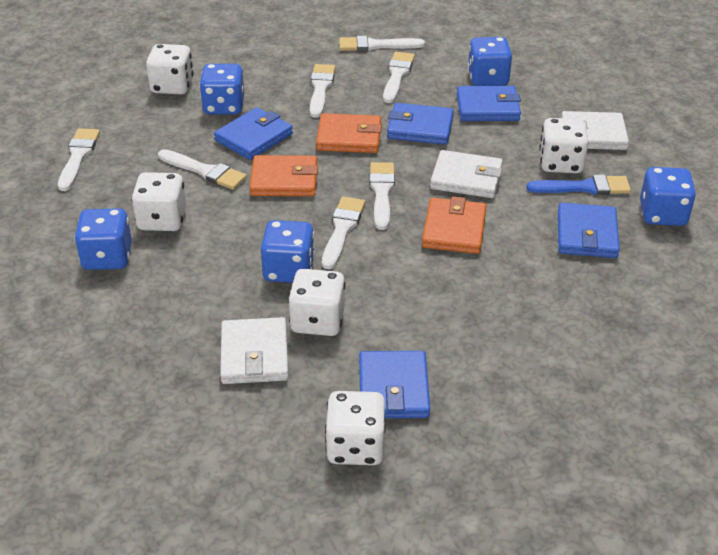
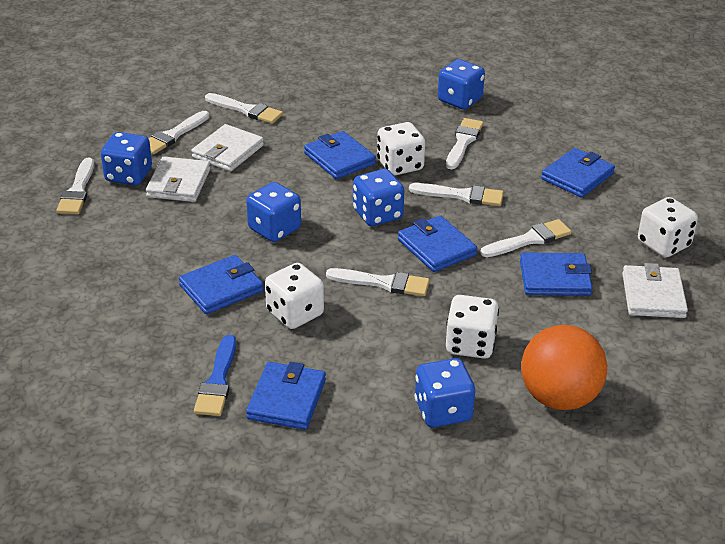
blue wallet: [214,107,293,160] [359,351,430,418] [387,103,454,145] [457,86,521,121] [558,203,620,258] = 5 -> [179,255,263,314] [246,362,326,430] [304,131,376,179] [398,215,477,272] [520,252,592,296] [541,148,615,198] = 6
orange ball: none = 0 -> [521,325,607,410] = 1
orange wallet: [249,155,318,196] [316,113,382,153] [422,196,486,254] = 3 -> none = 0
white dice: [131,172,186,231] [146,44,193,95] [288,269,345,336] [325,391,386,465] [539,118,588,173] = 5 -> [265,263,324,329] [377,122,425,176] [446,295,499,359] [638,197,698,258] = 4

